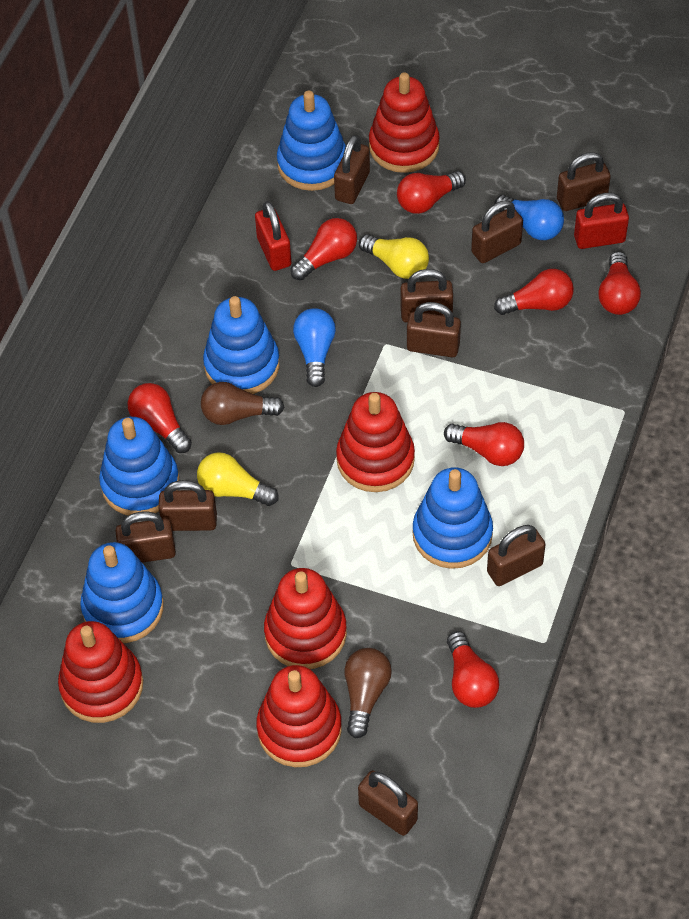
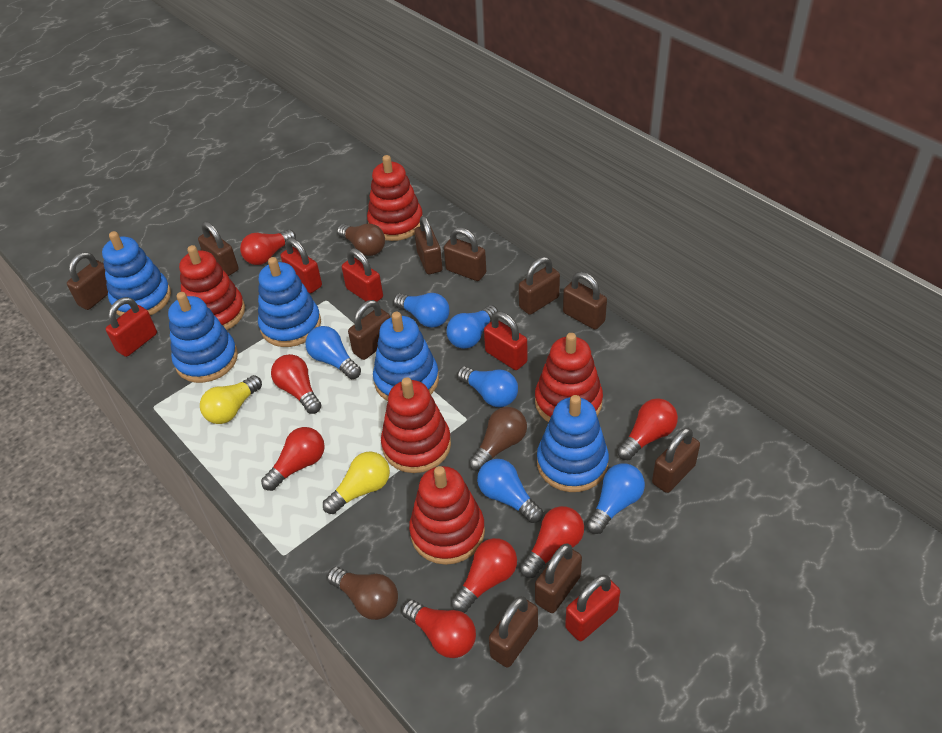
blue light bulb: [293,308,336,387] [494,195,564,240] = 2 -> [305,326,361,379] [393,293,449,328] [446,305,498,349] [457,366,518,407] [477,459,543,523] [586,463,645,534] = 6
brown light bulb: [201,382,284,425] [344,648,392,739] = 2 -> [327,567,398,620] [337,224,385,256] [469,407,527,471] = 3
brown padlock: [116,511,176,563] [158,480,217,531] [334,135,370,204] [358,771,418,836] [401,269,453,323] [407,302,461,357] [471,200,523,263] [487,525,546,586] [557,152,611,211] = 9 -> [67,252,108,310] [198,222,239,276] [348,300,390,360] [414,216,442,274] [444,227,486,281] [489,596,538,668] [519,257,560,315] [535,544,582,613] [563,272,607,330] [652,428,700,493] = 10
red padlock: [255,201,291,271] [574,193,629,249] = 2 -> [106,297,157,357] [281,238,322,293] [342,248,383,302] [484,311,528,370] [565,575,620,641] = 5

